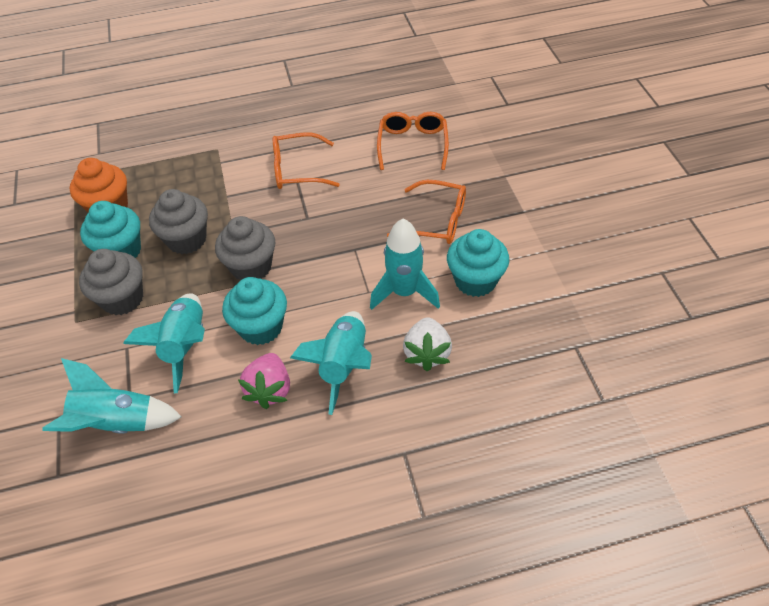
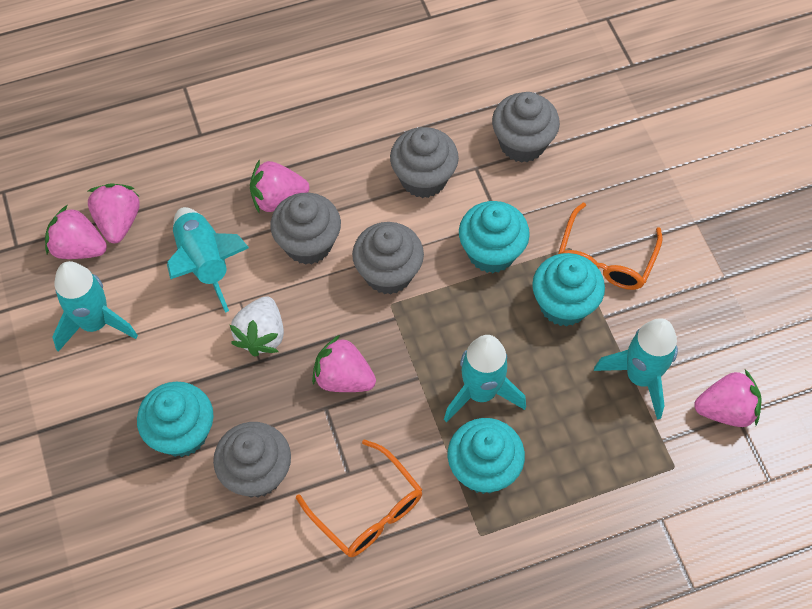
grey cupcake: [79,249,143,315] [149,189,208,254] [215,216,275,280] = 3 -> [213,422,291,498] [270,193,341,265] [352,222,424,295] [390,127,459,198] [492,92,560,163] = 5
orange cupcake: [70,158,128,213] = 1 -> none = 0
orange glasses: [273,133,340,189] [377,112,449,170] [387,180,466,244] = 3 -> [296,439,423,557] [558,202,663,290] = 2
pink strawberry: [238,353,290,409] = 1 -> [45,205,107,259] [88,183,140,243] [250,160,309,212] [312,335,376,392] [694,369,762,427] = 5
turquoise cupcake: [80,201,141,258] [222,277,287,345] [447,229,509,297] = 3 -> [137,382,213,457] [448,418,525,494] [459,201,530,273] [532,253,605,326] = 4

